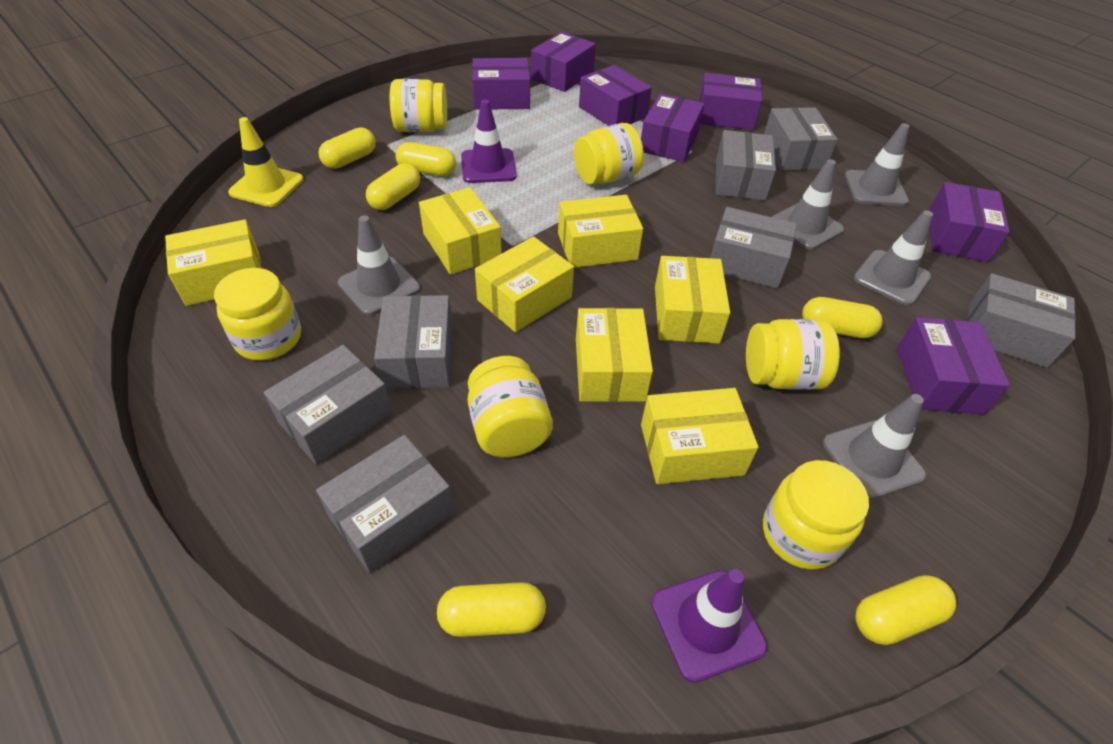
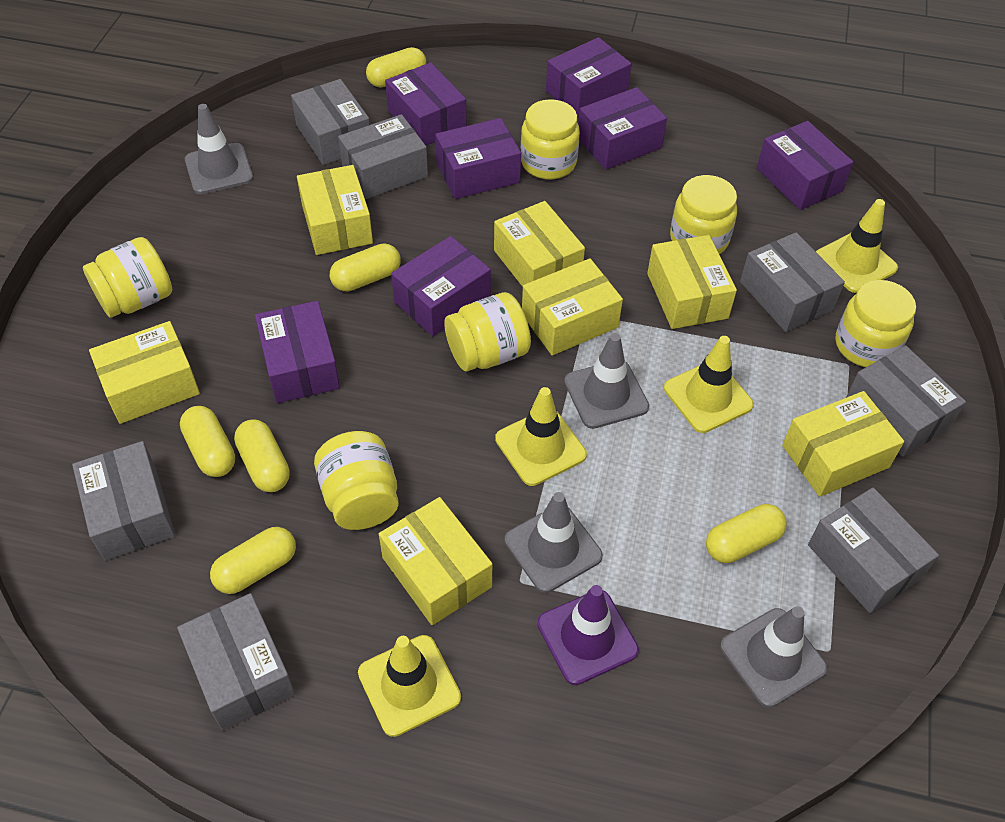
grey traffic cone: [338,216,420,315] [772,159,844,250] [823,394,926,500] [845,123,910,206] [854,210,933,306] = 5 -> [185,104,253,194] [505,492,603,593] [564,333,649,429] [720,606,827,707] = 4
purple traffic cone: [461,100,516,183] [651,569,767,683] = 2 -> [537,585,639,685] = 1
yellow traffic cone: [228,117,303,207] = 1 -> [358,635,461,737] [495,387,587,486] [664,336,754,433] [816,199,898,293] = 4

